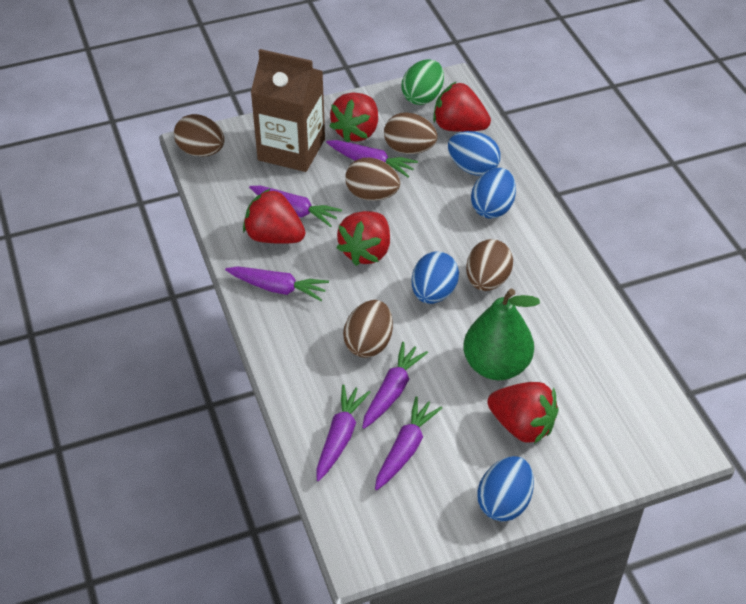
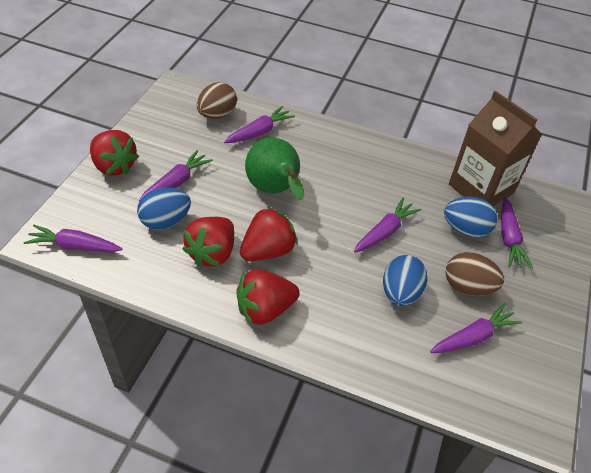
blue egg: [412,251,459,304] [448,131,501,176] [471,168,516,218] [477,456,534,522] = 4 -> [137,188,191,230] [383,255,427,306] [444,197,498,237] = 3
brown egg: [174,114,225,157] [343,300,393,358] [345,158,400,201] [384,112,438,154] [466,239,513,291] = 5 -> [197,82,237,119] [445,252,504,296] = 2
green egg: [402,59,444,105] = 1 -> none = 0
red strawberry: [243,188,305,244] [329,93,378,142] [337,211,390,266] [433,82,491,132] [487,382,559,444] = 5 -> [90,130,139,176] [182,217,234,267] [236,269,300,325] [240,206,298,261] = 4

